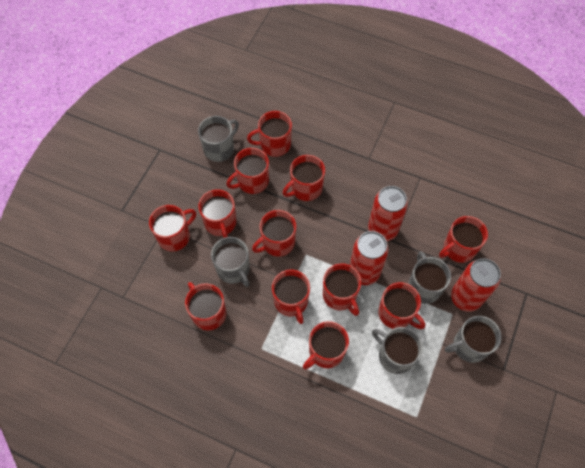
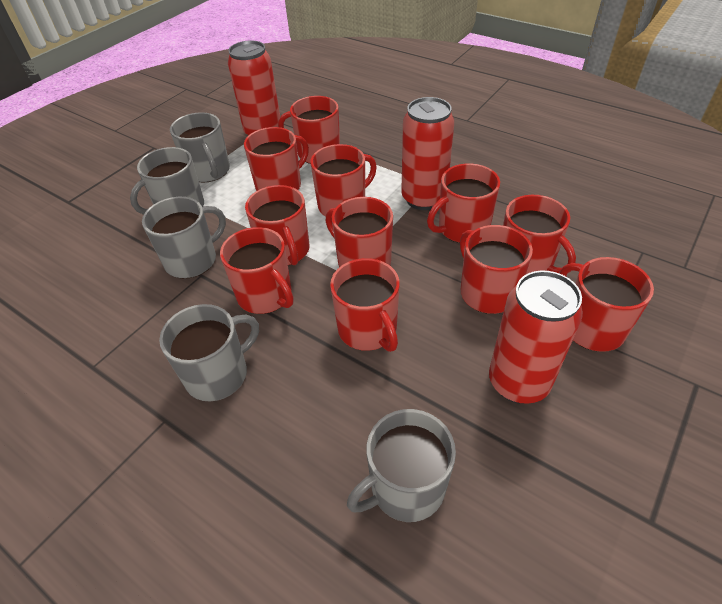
red mug: [149,205,196,252] [185,282,226,331] [198,189,236,238] [226,148,269,194] [247,111,292,157] [252,210,296,257] [272,270,310,324] [283,155,325,201] [303,321,349,370] [323,263,361,316] [378,282,425,329] [439,216,488,263] = 12 -> [220,227,294,314] [244,127,309,191] [245,185,309,266] [278,96,340,164] [310,144,377,216] [325,197,393,267] [330,258,400,352] [427,163,500,243] [460,225,533,314] [503,195,576,274] [559,257,654,352] = 11

